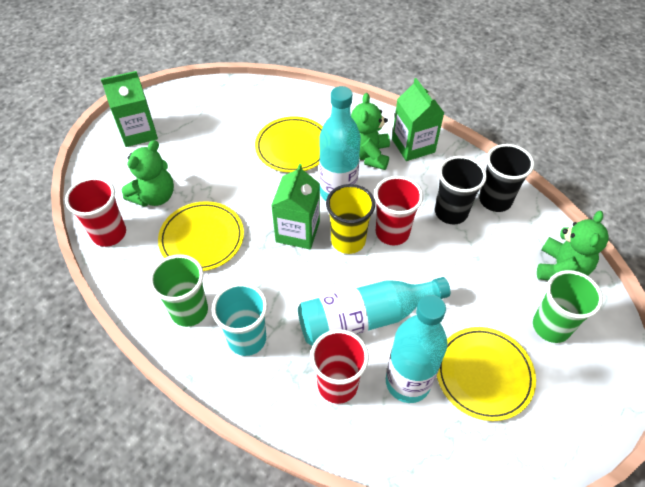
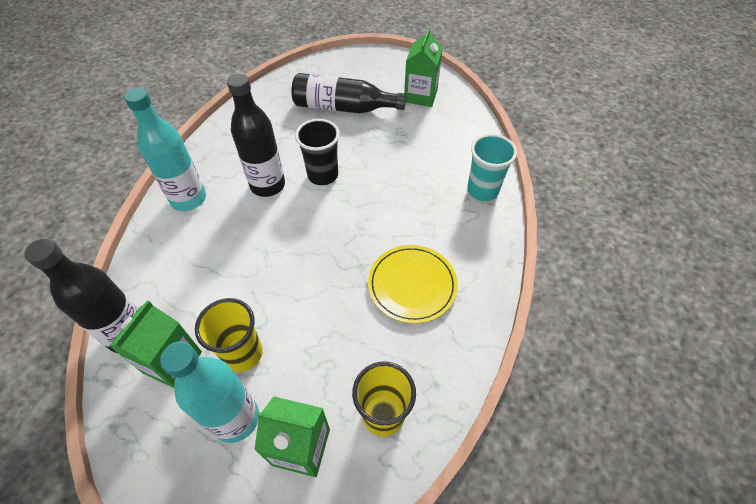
black bottle: none = 0 -> [24,238,138,353] [227,73,285,197] [292,73,406,113] = 3
black cup: [435,156,487,224] [479,144,534,212] = 2 -> [295,119,340,185] = 1
green cup: [149,254,208,327] [533,270,603,343] = 2 -> none = 0
green teddy bear: [121,140,174,207] [351,93,390,170] [537,211,609,280] = 3 -> none = 0
red cup: [65,177,126,247] [310,329,369,404] [374,176,423,245] = 3 -> none = 0
turquoise bottle: [298,277,450,346] [319,86,361,201] [386,295,448,403] = 3 -> [124,88,206,211] [160,341,259,443] = 2
yellow cup: [326,184,375,254] = 1 -> [195,298,263,372] [352,362,416,437] = 2
yellow plate: [158,201,244,271] [255,116,323,173] [437,327,536,421] = 3 -> [368,245,458,324] = 1

